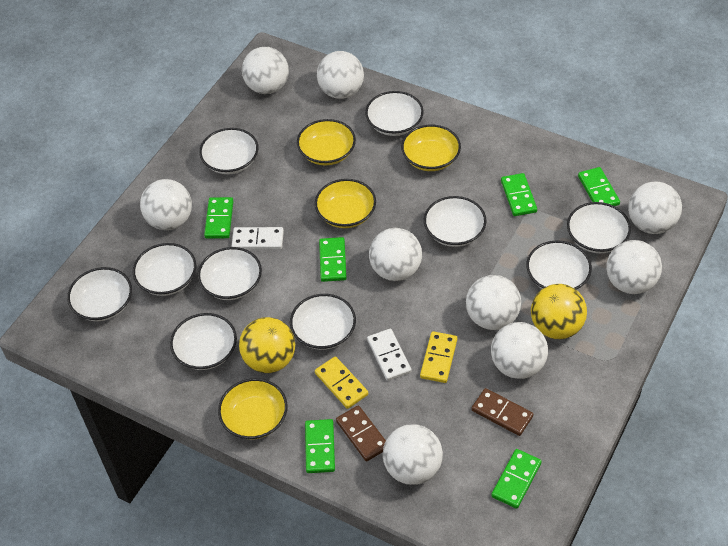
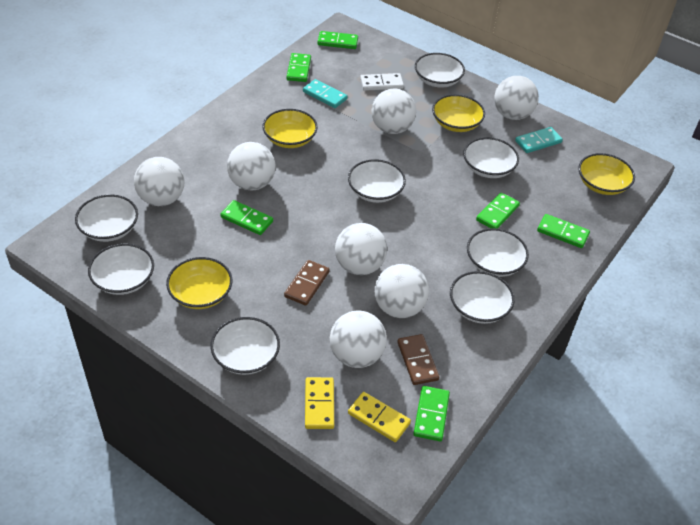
turquoise domino: none = 0 -> [303,79,347,108] [515,127,563,153] = 2
white ball: [140,179,192,230] [242,47,289,94] [317,51,364,99] [369,228,422,281] [383,424,443,485] [466,275,521,330] [491,322,548,379] [606,240,662,294] [628,182,682,234] = 9 -> [134,157,184,206] [227,142,275,190] [330,311,387,368] [335,223,387,275] [371,89,416,134] [375,264,429,318] [494,76,539,120] = 7
white bowl: [67,267,132,321] [133,243,196,296] [170,313,237,370] [198,247,262,300] [199,128,258,174] [290,294,356,350] [365,91,424,136] [424,196,487,247] [526,240,592,290] [567,202,631,253] = 10 -> [75,195,138,242] [88,244,154,295] [210,317,280,375] [348,159,406,203] [415,53,465,88] [450,271,515,324] [463,137,519,178] [467,228,529,277] = 8
white domino: [232,227,284,250] [367,329,412,381] = 2 -> [360,73,404,91] = 1
yellow ball: [239,317,295,373] [531,284,587,339] = 2 -> none = 0

